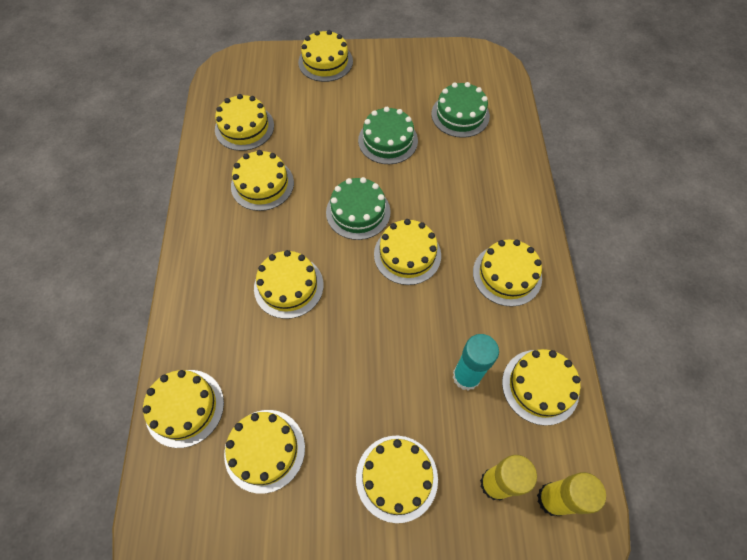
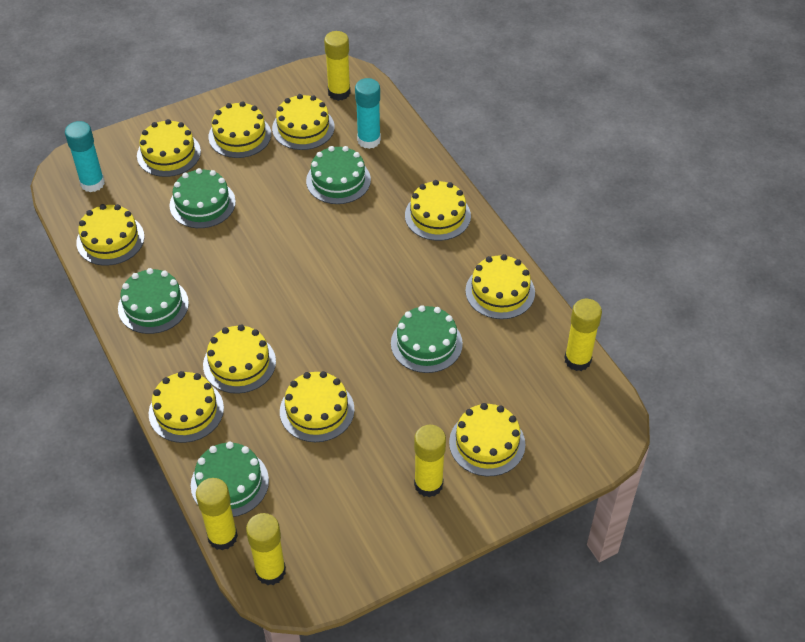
green cake: [326,177,391,240] [358,107,418,164] [431,82,490,138] = 3 -> [118,268,189,334] [169,168,236,228] [191,442,269,517] [306,146,371,204] [391,305,463,373] = 5
turquoise glue stick: [453,334,499,391] = 1 -> [65,121,105,192] [355,78,381,149] = 2
yellow glue stick: [480,455,537,501] [537,472,606,516] = 2 -> [196,478,238,551] [246,513,286,585] [324,31,351,101] [414,425,446,498] [564,299,602,371] = 5

